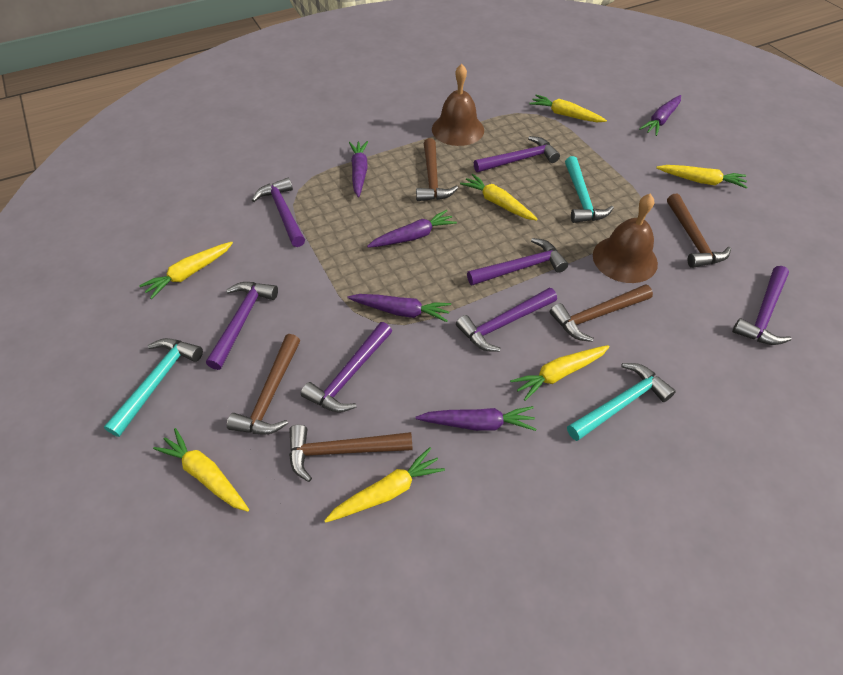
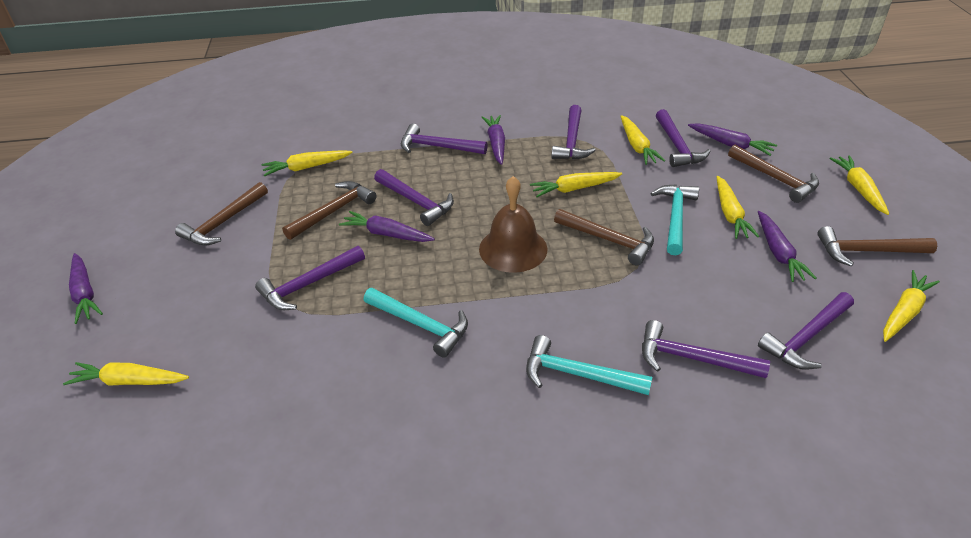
brown bell: [432,64,484,146] [593,193,658,283] = 2 -> [479,176,548,273] = 1

